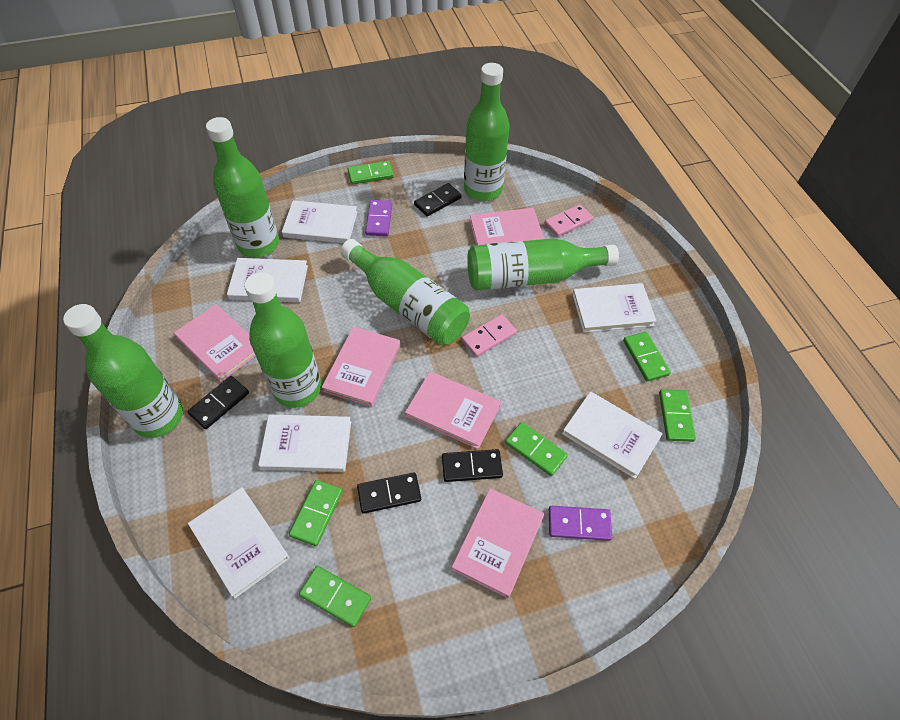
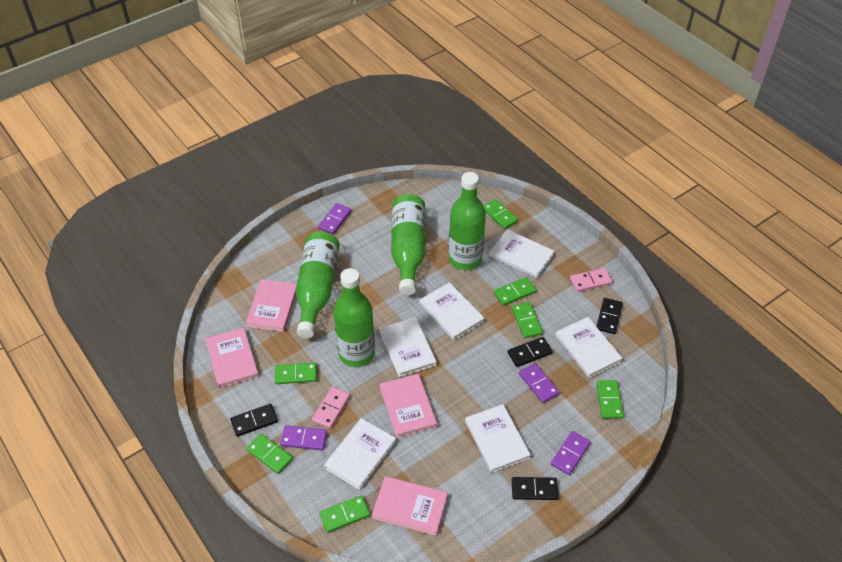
green bottle: [63,304,183,438] [206,117,279,257] [244,272,321,408] [340,239,470,345] [464,63,509,201] [467,238,619,290] = 6 -> [296,231,340,338] [334,268,375,367] [391,194,426,295] [449,172,486,270] = 4
green domino: [289,480,343,546] [299,566,371,627] [348,161,394,184] [505,422,568,476] [623,332,671,382] [659,389,696,442] = 6 -> [246,434,293,474] [275,362,317,384] [319,495,370,533] [483,199,518,229] [494,277,536,306] [512,302,543,338] [596,380,624,419] = 7
pink book: [174,304,256,382] [322,327,400,407] [405,371,501,449] [452,488,544,598] [470,208,544,245] = 5 -> [205,328,259,389] [246,279,297,332] [372,476,448,536] [380,374,437,438] = 4
purple domino: [365,200,392,236] [549,506,612,541] = 2 -> [280,425,327,450] [318,203,351,234] [519,363,560,403] [551,431,591,475] = 4

